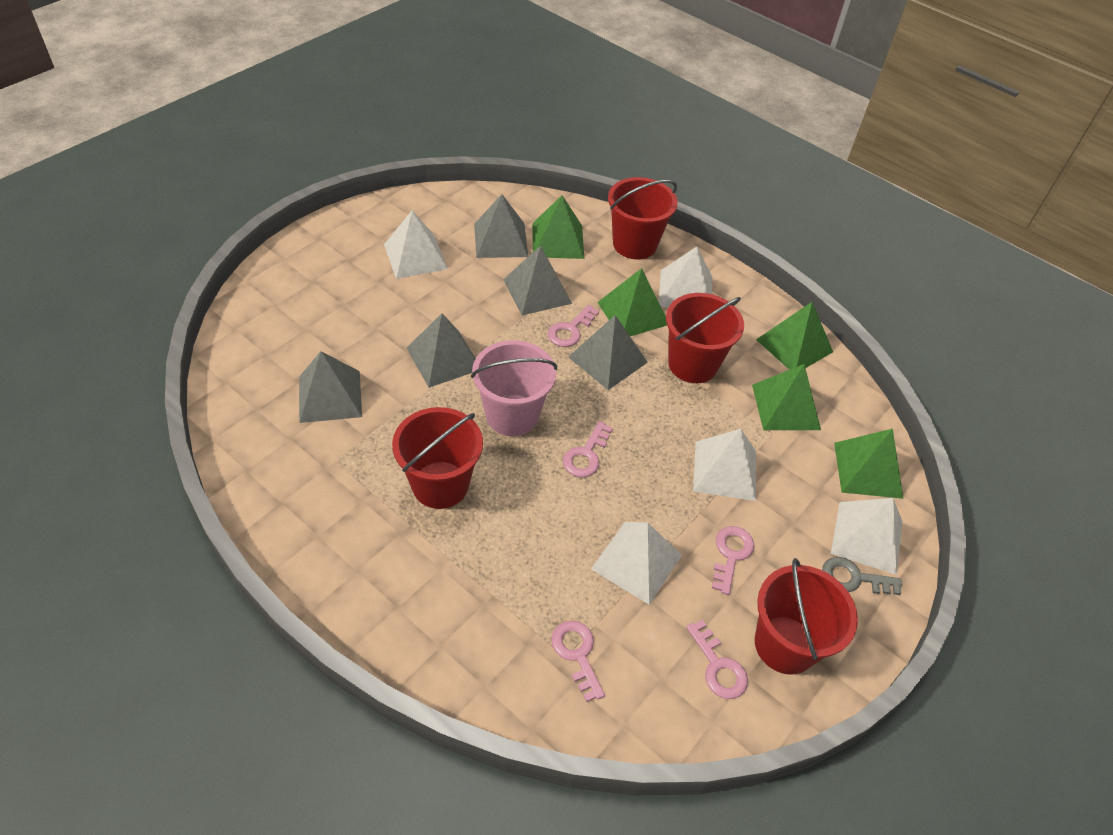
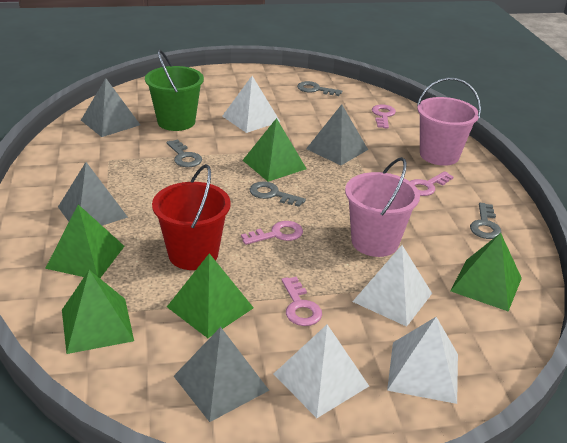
green bucket: none = 0 -> [145,50,204,131] = 1
grey key: [822,557,902,595] = 1 -> [167,139,202,167] [250,181,306,207] [297,81,342,96] [470,203,502,239] = 4
grey pyramid: [299,351,362,423] [406,313,476,388] [474,194,528,258] [503,245,572,315] [568,315,648,390] = 5 -> [58,162,128,226] [81,78,140,137] [174,327,269,422] [306,104,368,165] = 4
pink bucket: [471,340,557,436] = 1 -> [345,157,420,257] [417,78,481,166] = 2
pink key: [548,305,599,347] [551,621,605,702] [563,421,613,477] [686,620,748,699] [712,526,754,595] = 5 -> [241,221,303,245] [282,277,322,326] [372,105,396,129] [410,171,453,196] = 4
red bucket: [392,407,483,509] [608,177,678,260] [666,293,744,383] [755,558,858,675] = 4 -> [152,164,231,270] = 1
white pyramid: [384,210,448,279] [591,522,682,605] [659,246,712,307] [693,429,756,501] [831,498,903,575] = 5 -> [222,76,280,133] [274,324,369,418] [352,245,432,327] [387,317,458,404] = 4

